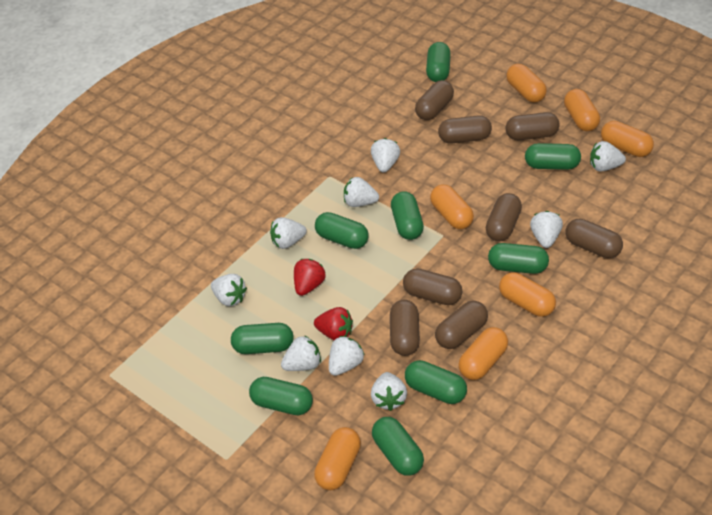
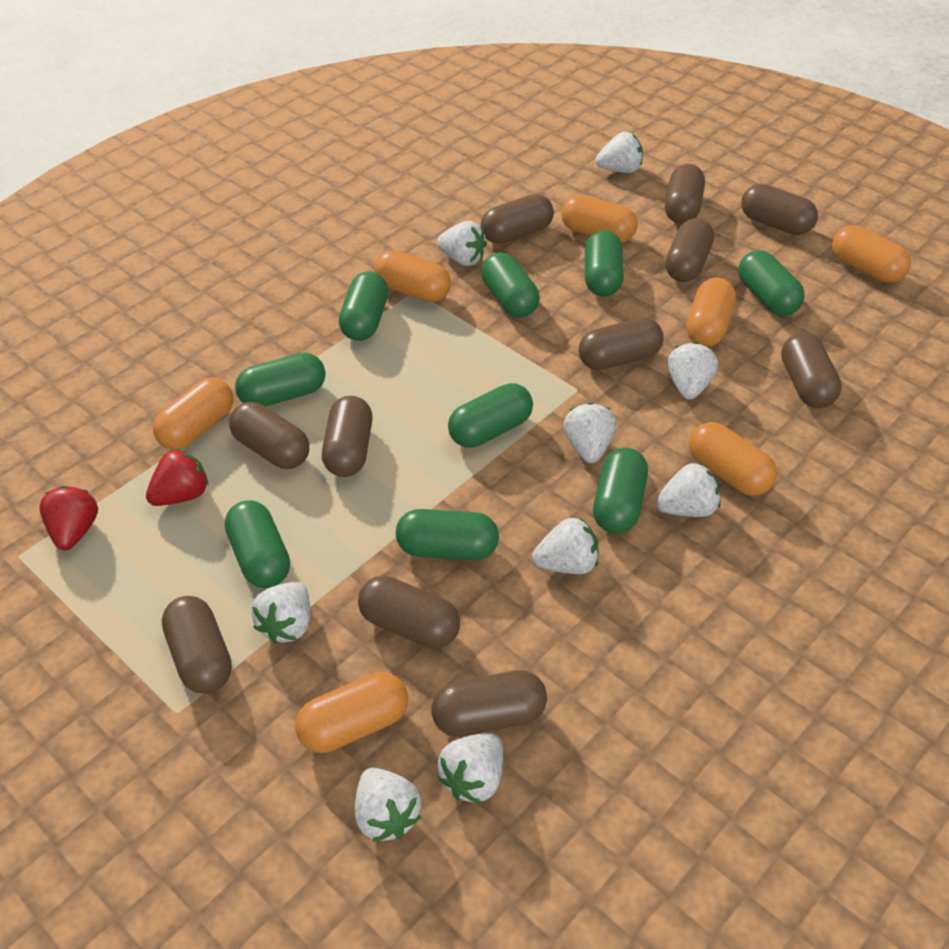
brown capsule: [390,300,420,356] [403,268,462,305] [415,80,454,120] [435,301,488,349] [438,115,492,144] [486,193,522,241] [506,112,559,140] [566,219,623,258] = 8 -> [162,596,232,694] [229,402,309,469] [322,396,373,477] [358,576,460,648] [431,670,547,737] [481,194,554,244] [579,317,663,370] [665,164,705,224] [665,218,714,282] [741,184,818,235] [781,333,842,408] = 11

